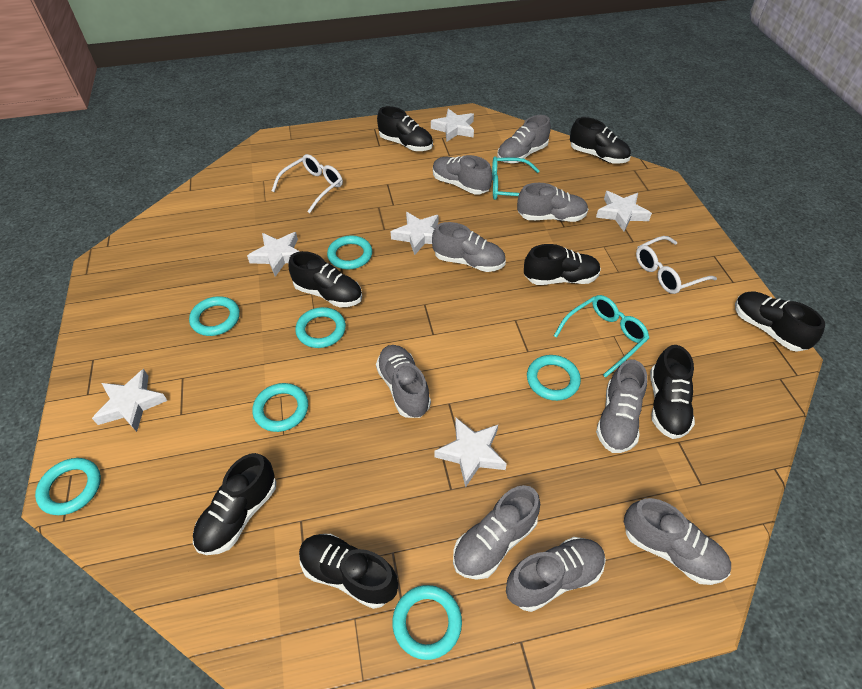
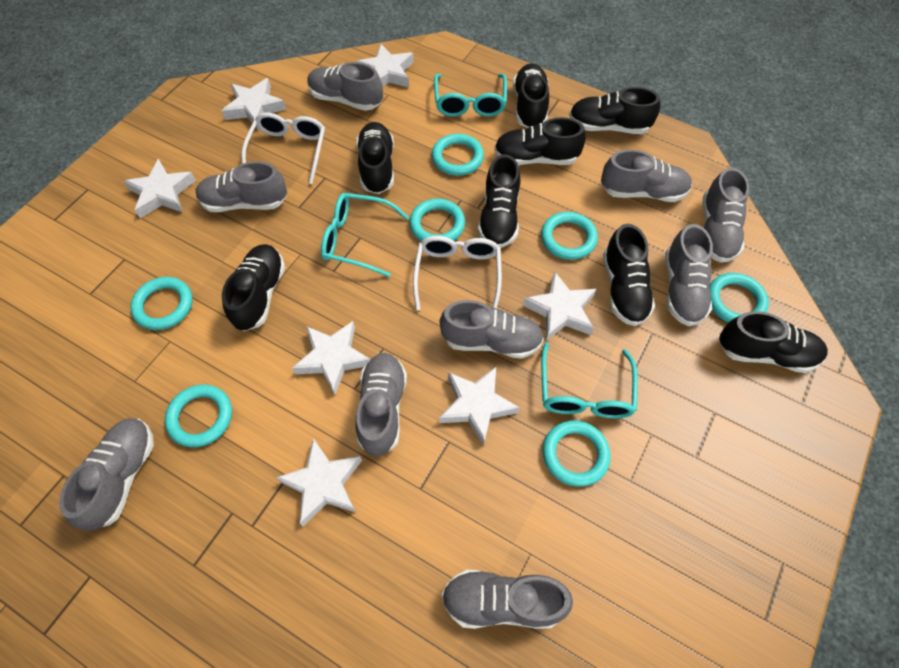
turquoise glasses: [492,156,540,200] [554,295,649,378] = 2 -> [321,193,409,277] [434,74,507,117] [541,342,638,419] = 3
white star: [92,369,168,432] [247,232,300,277] [391,212,439,255] [431,109,474,142] [434,418,507,488] [596,191,652,231] = 6 -> [124,159,196,218] [221,78,286,130] [276,438,362,526] [292,321,371,395] [355,44,414,87] [439,367,520,446] [523,271,596,341] = 7

